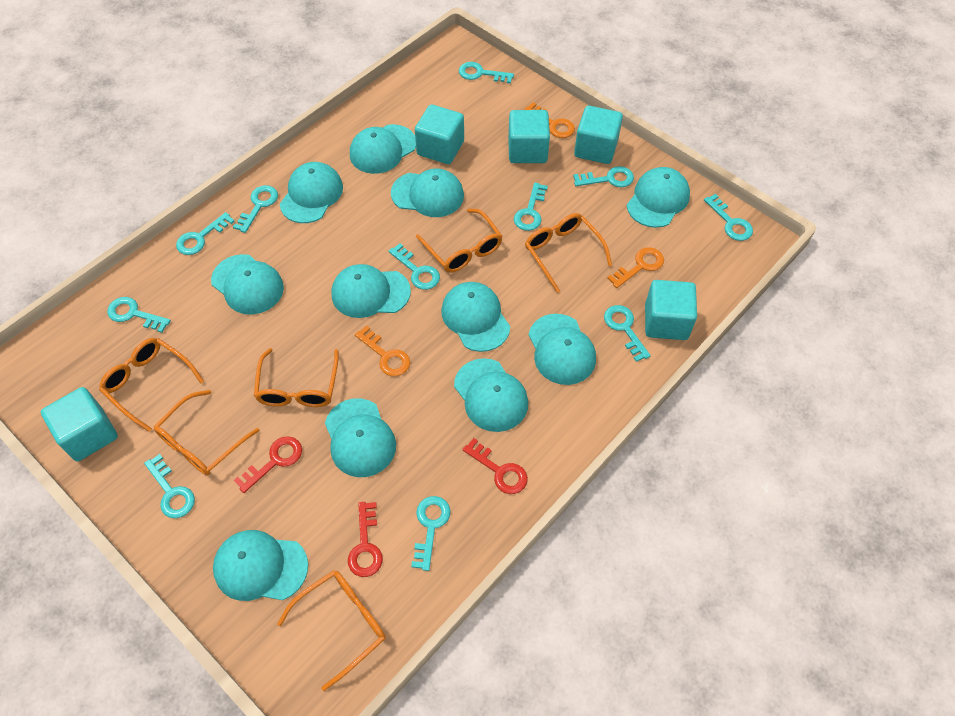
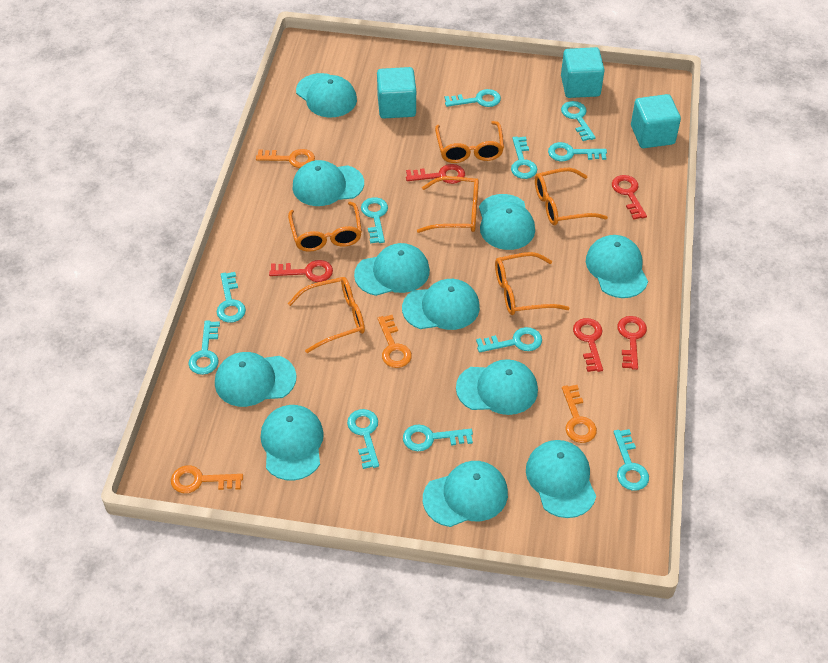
orange key: [355,325,410,376] [524,102,575,138] [607,247,664,288] = 3 -> [171,465,243,493] [256,149,315,168] [377,315,412,368] [562,385,597,443] = 4
red key: [234,436,302,493] [348,502,383,577] [462,438,528,494] = 3 -> [269,260,333,282] [406,164,465,184] [573,318,603,372] [612,175,647,220] [617,316,647,370] = 5
turquoise cube: [41,387,118,461] [415,104,464,164] [508,110,550,163] [574,106,623,164] [645,280,697,340] = 5 -> [377,67,416,118] [561,47,605,98] [631,94,681,148] = 3

